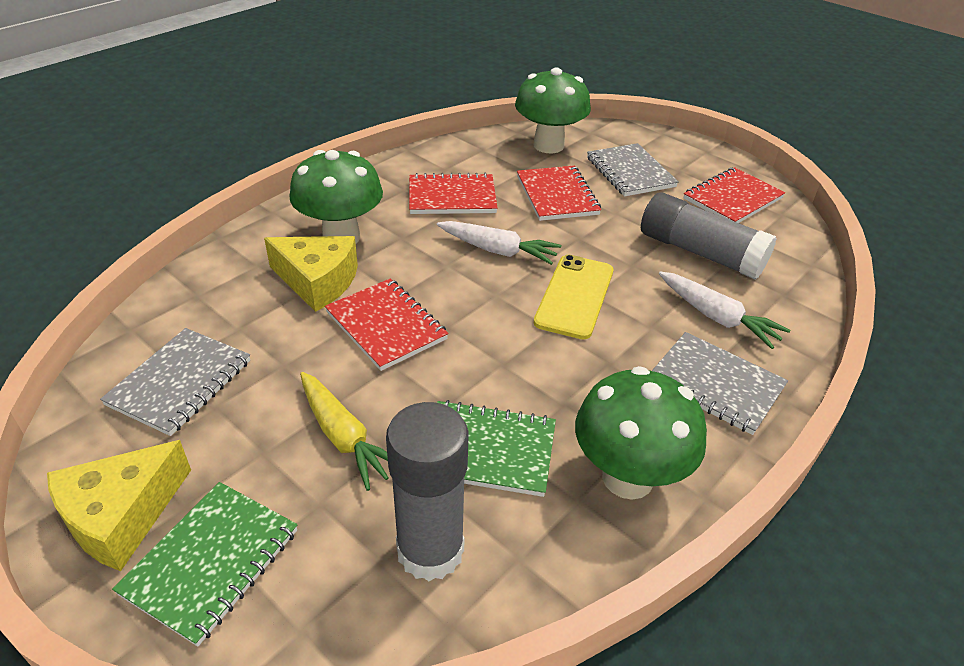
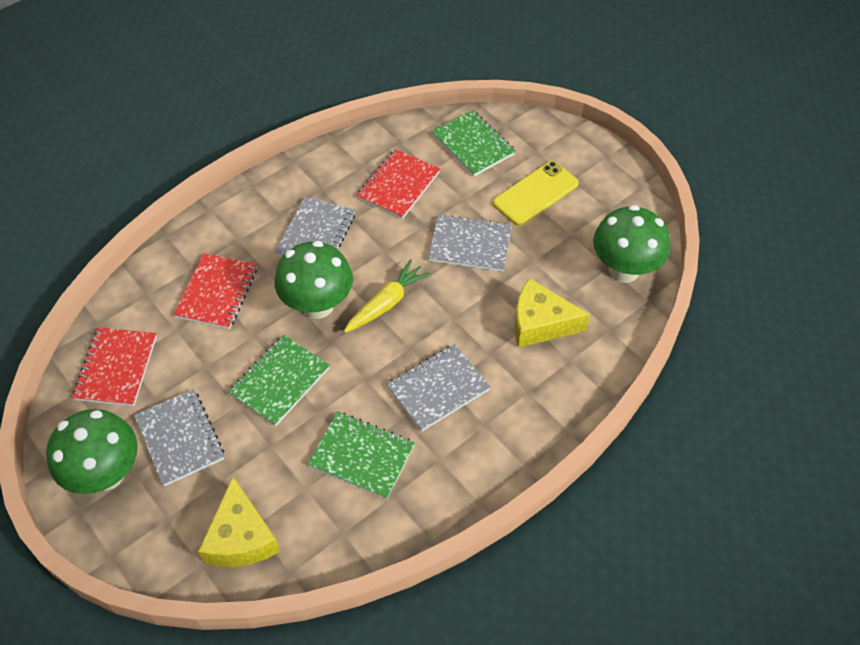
green notebook: [112,482,298,647] [437,400,556,497] = 2 -> [228,335,330,426] [308,411,415,499] [432,110,515,177] = 3
grey glue stick: [386,402,468,581] [641,192,777,280] = 2 -> none = 0
grey notebook: [100,328,250,436] [587,143,679,197] [652,332,788,435] = 3 -> [134,389,224,486] [275,197,355,256] [387,344,490,432] [428,214,512,272] = 4
red notebook: [325,278,448,371] [409,173,498,214] [517,166,601,221] [684,167,785,223] = 4 -> [72,327,157,406] [174,253,257,329] [357,149,440,219] = 3
white carrot: [437,221,562,265] [659,272,791,349] = 2 -> none = 0

